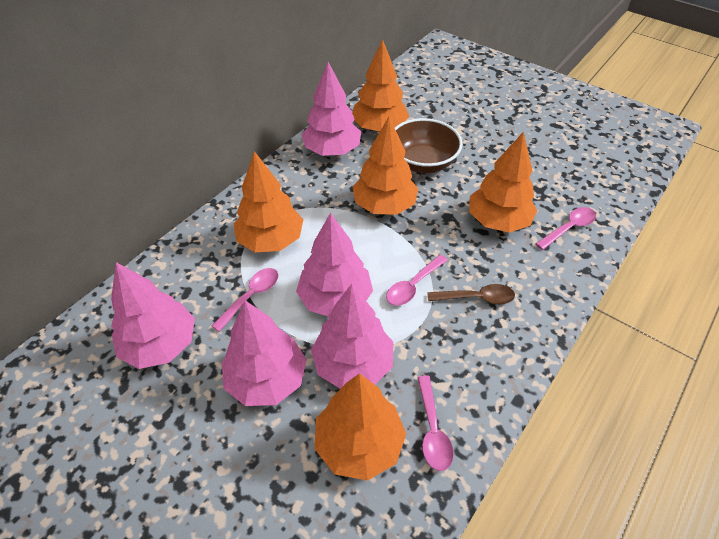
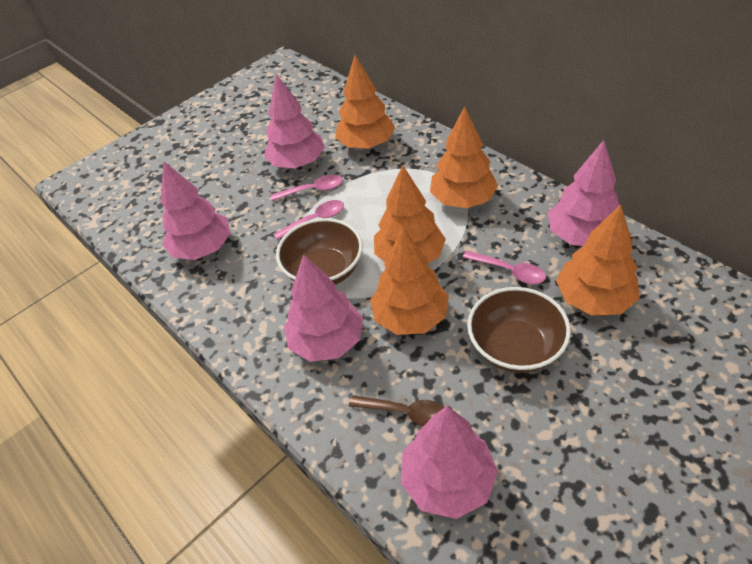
brown bowl: [395,118,463,173] = 1 -> [276,218,363,285] [467,287,571,373] = 2
pink spoon: [212,268,278,332] [386,255,448,306] [417,375,454,471] [536,207,596,250] = 4 -> [271,175,342,201] [273,200,344,240] [463,251,546,284] = 3

